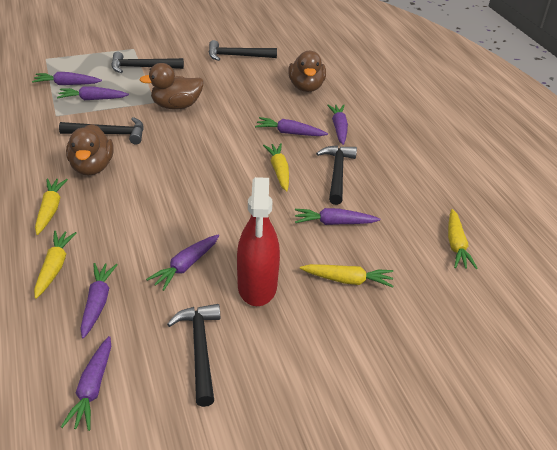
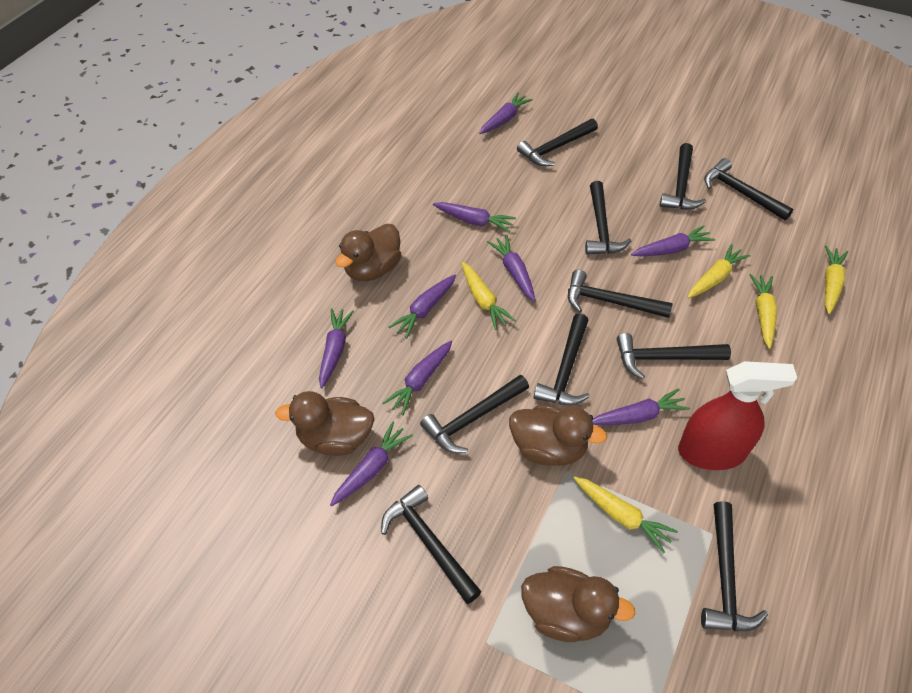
black hammer: [59,117,144,144] [111,52,184,73] [167,304,220,407] [208,40,277,61] [316,145,357,205] = 5 -> [381,485,482,604] [420,375,529,453] [517,119,598,166] [534,313,590,405] [568,270,673,318] [585,181,631,255] [617,333,731,379] [660,143,706,210] [701,501,768,632] [704,158,793,220] = 10
brown duck: [66,124,114,176] [140,63,204,110] [288,51,326,92] = 3 -> [275,391,375,456] [335,224,401,281] [509,405,607,466] [521,566,636,642] = 4
purple carrot: [32,72,102,85] [57,86,129,100] [61,336,111,431] [80,263,117,338] [146,234,219,291] [255,117,328,136] [295,208,380,225] [327,104,348,145] = 8 -> [319,308,354,388] [330,422,413,507] [383,341,452,415] [388,275,456,339] [433,202,516,233] [479,92,533,134] [487,235,535,301] [592,388,690,425] [631,225,715,256] = 9

